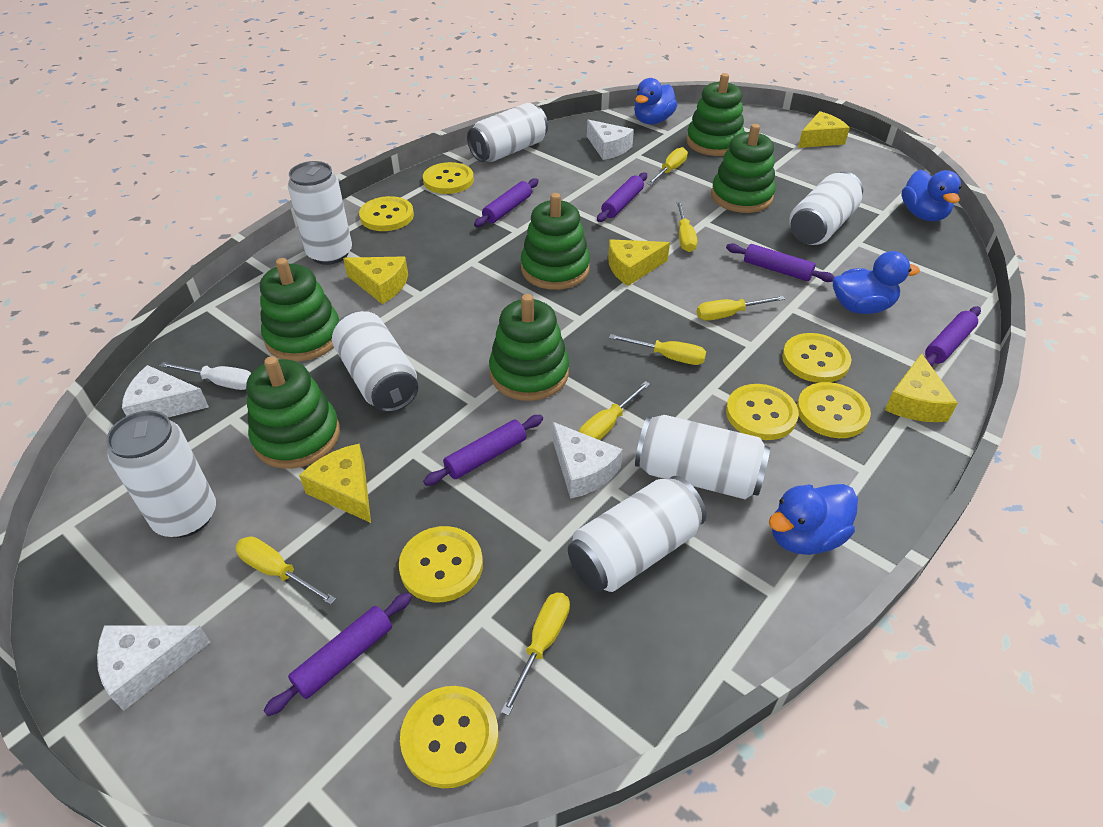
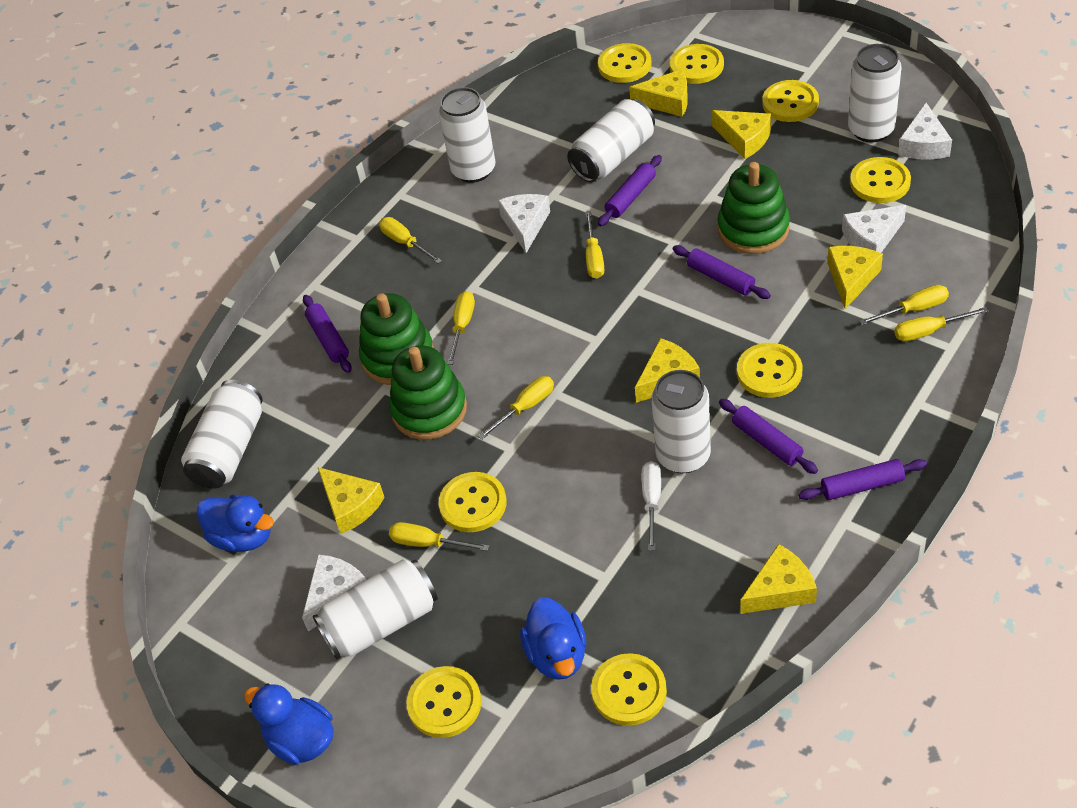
blue duck: [634,78,677,124] [769,484,858,555] [833,251,920,314] [901,170,962,221] = 4 -> [197,495,274,552] [244,683,334,765] [520,597,586,680] = 3
green stacking toy: [246,356,340,469] [260,258,339,362] [489,294,569,401] [521,193,590,290] [686,73,744,156] [711,124,776,213] = 6 -> [359,293,434,385] [389,345,467,440] [717,162,790,254] = 3
purple rolling pin: [264,593,412,716] [423,415,543,486] [474,178,539,227] [597,172,647,222] [726,243,835,282] [925,306,981,367] = 6 -> [303,295,352,373] [598,155,662,227] [673,245,771,299] [719,399,818,474] [798,459,927,500] = 5
white can: [106,410,216,538] [288,161,352,265] [332,311,419,412] [467,103,548,162] [568,476,706,592] [635,415,770,499] [789,172,863,245] = 7 -> [181,380,262,489] [313,559,438,659] [439,87,495,183] [567,99,655,182] [651,370,711,473] [848,44,902,142] = 6
yellow button: [359,196,414,231] [399,526,483,603] [400,686,499,788] [423,162,474,194] [726,384,799,440] [782,333,851,383] [797,382,871,438] = 7 -> [406,666,481,738] [439,472,507,532] [591,653,667,726] [598,43,652,83] [670,44,724,84] [737,343,802,398] [762,80,819,122] [850,157,911,203] = 8
yellow cheese: [299,444,371,523] [343,257,408,304] [608,239,670,286] [798,111,850,148] [885,353,958,422] = 5 -> [318,467,385,534] [629,69,688,117] [635,338,700,403] [712,110,771,159] [740,544,817,614] [827,246,883,309] = 6

